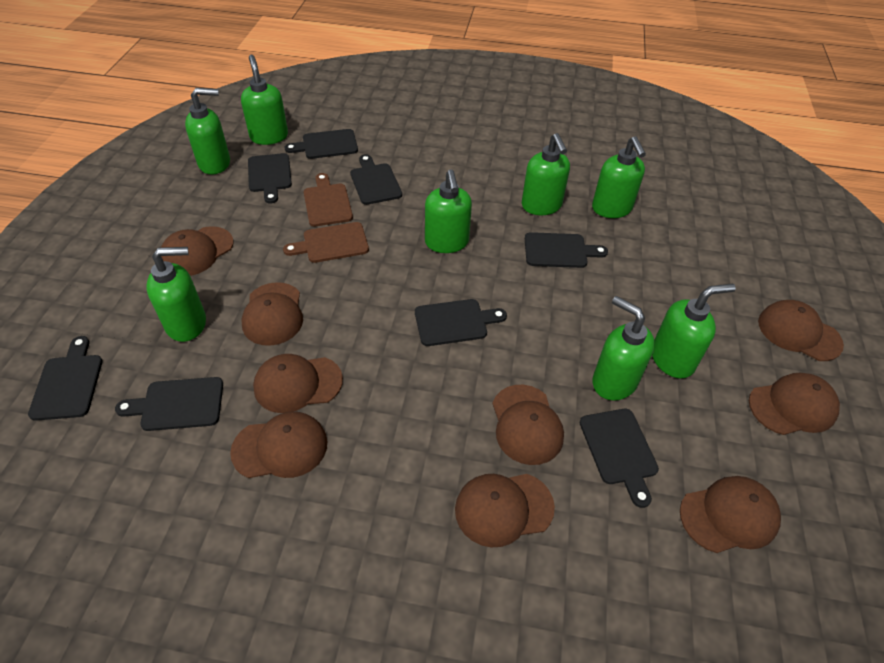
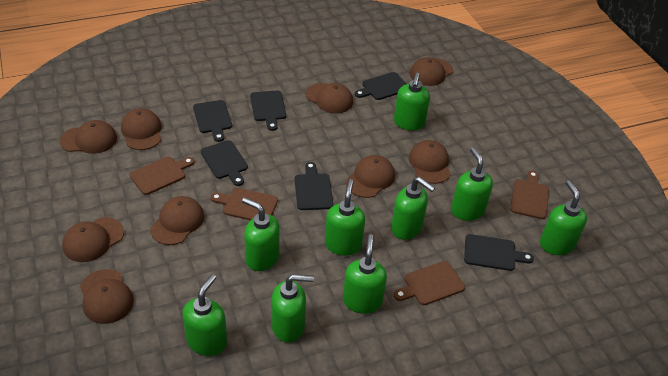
black cutting board: [28,336,103,421] [115,377,223,431] [248,153,292,203] [284,129,358,159] [350,154,402,205] [415,299,507,346] [525,232,608,268] [580,409,659,508] = 8 -> [193,100,232,142] [201,140,248,186] [250,91,286,131] [295,162,333,210] [355,72,407,100] [464,234,534,271] = 6
brown cutting board: [283,222,369,263] [304,173,353,226] = 2 -> [129,157,194,195] [210,188,278,221] [394,261,465,305] [510,171,549,219] = 4
green soap dispenser: [146,247,206,342] [185,88,230,174] [241,55,288,145] [425,169,472,253] [522,133,570,215] [592,136,646,218] [592,296,655,401] [652,284,736,378] = 8 -> [182,274,227,356] [242,197,280,271] [271,274,314,343] [325,179,365,256] [343,234,387,314] [391,177,435,240] [394,72,430,131] [451,147,493,221] [540,180,587,255] = 9

